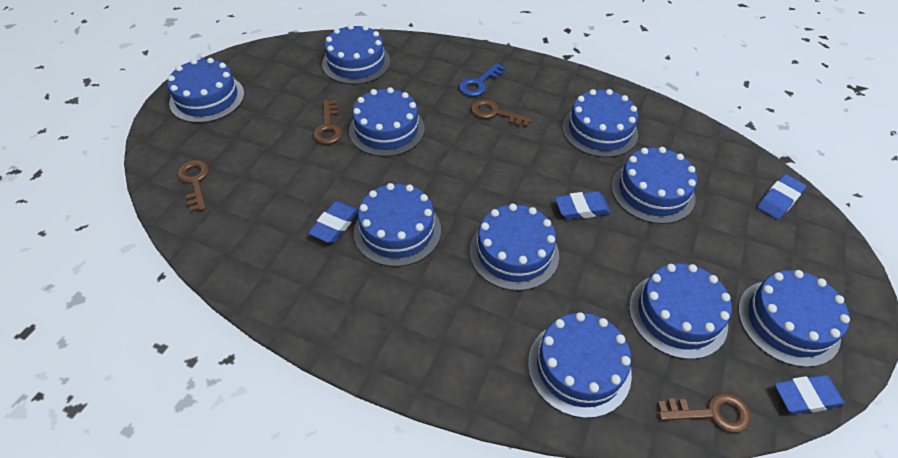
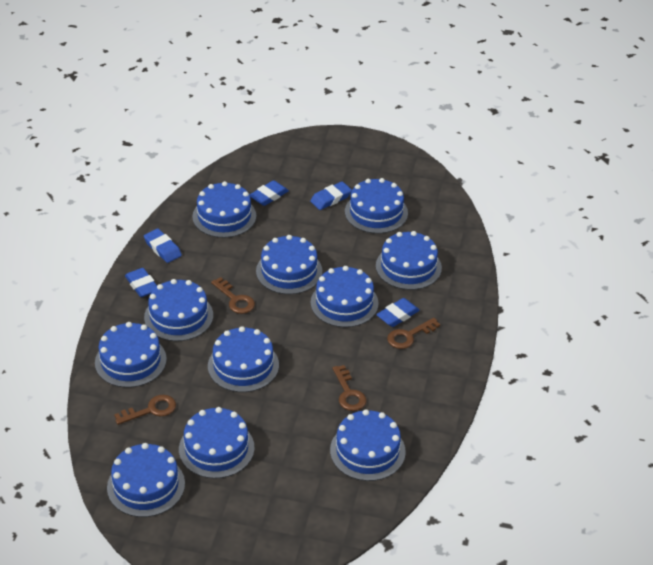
blue cake: [167,58,244,123] [322,24,390,84] [349,87,425,157] [354,183,441,267] [470,204,559,291] [528,312,632,418] [562,89,638,157] [611,147,697,224] [629,264,732,359] [738,270,850,367] = 10 -> [95,322,167,388] [107,443,185,517] [144,279,213,341] [179,407,255,479] [192,181,256,238] [208,326,279,392] [256,235,322,294] [310,266,379,327] [330,409,406,481] [345,178,408,233] [376,231,442,290] = 11
blue eraser: [308,201,359,243] [555,191,611,220] [757,174,806,220] [774,375,845,414] = 4 -> [125,268,157,297] [144,229,182,263] [249,180,289,206] [310,182,352,210] [376,298,420,327] = 5
blue key: [459,63,505,96] = 1 -> none = 0

